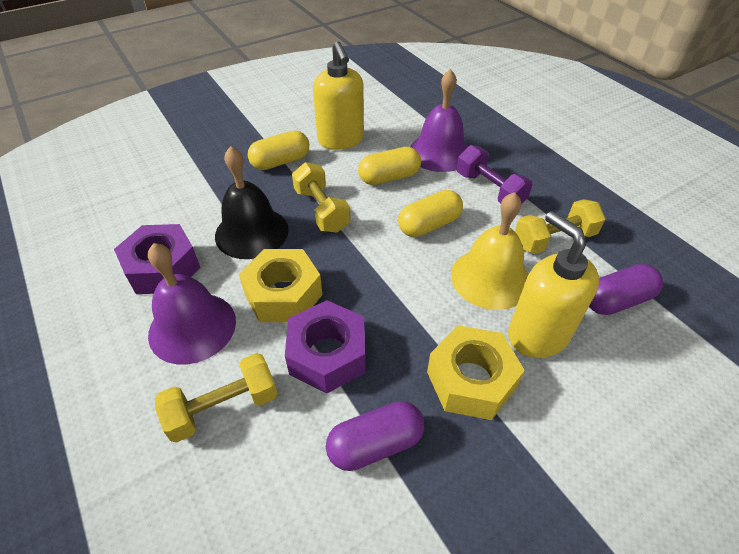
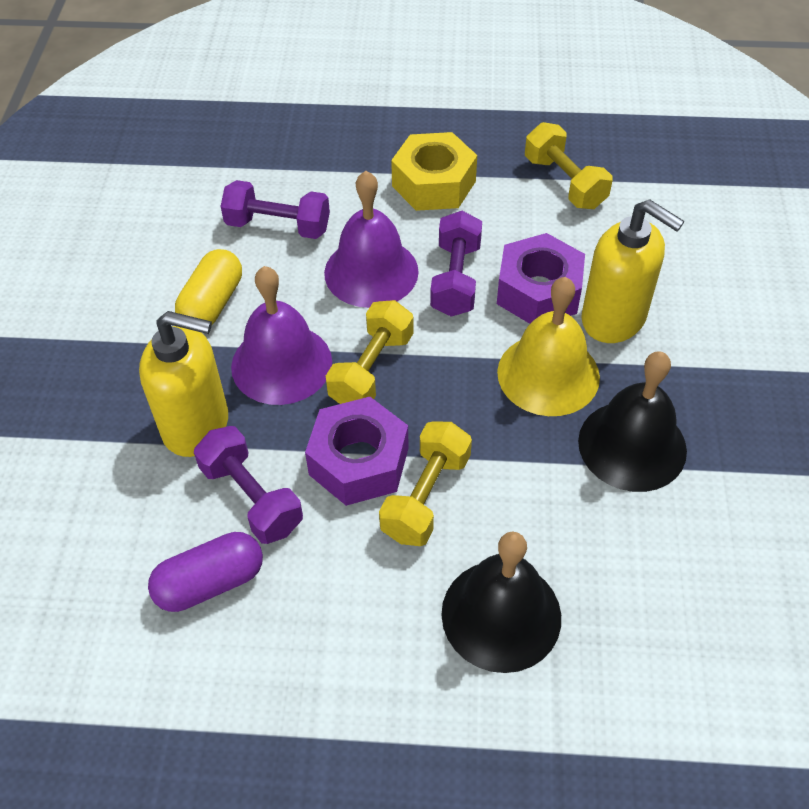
black bell: [215,146,289,259] = 1 -> [441,531,561,673] [578,351,687,492] = 2
purple capsule: [326,401,424,471] [589,264,663,315] = 2 -> [148,532,263,612] = 1
purple dumbbell: [457,145,533,204] = 1 -> [194,426,303,544] [221,180,330,239] [430,211,482,317] = 3
yellow capsule: [248,130,309,170] [358,147,421,185] [398,190,463,237] = 3 -> [175,249,242,325] = 1
yellow nut: [239,249,322,322] [427,325,525,420] = 2 -> [391,132,477,211] = 1

